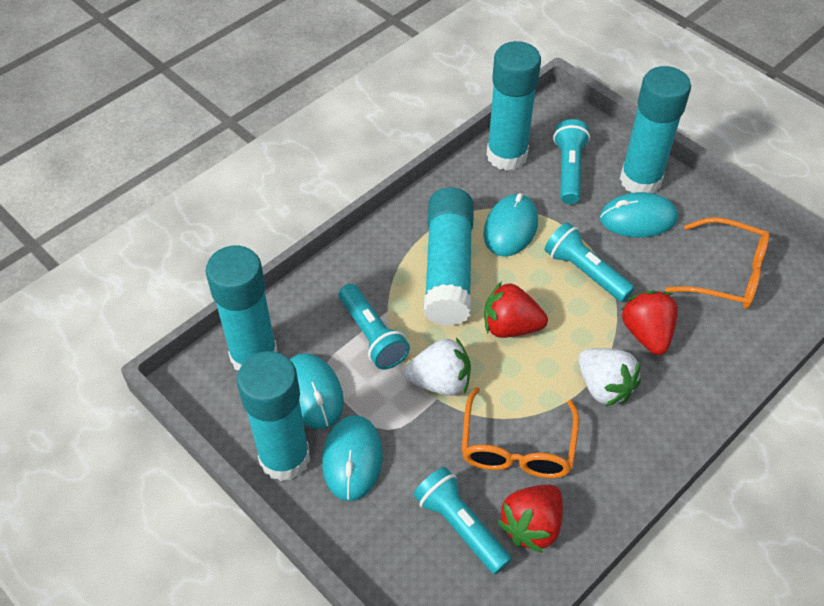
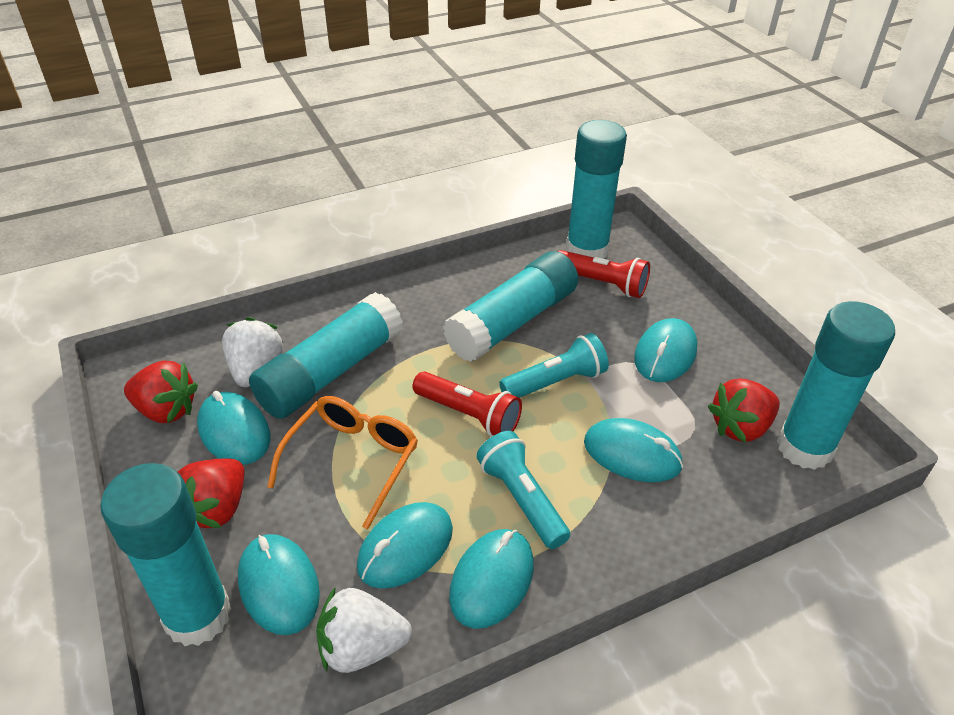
orange glasses: [462,387,579,478] [665,217,770,309] = 2 -> [267,396,418,529] = 1
red flashlight: none = 0 -> [412,371,522,437] [557,250,650,298] = 2
turquoise flashlight: [339,284,410,370] [413,467,512,574] [545,222,635,302] [553,119,590,204] = 4 -> [476,431,570,549] [499,333,609,398] = 2
turquoise mouse: [290,353,344,429] [322,415,383,501] [483,193,538,256] [600,192,678,238] = 4 -> [197,391,270,465] [238,534,320,635] [357,502,453,589] [449,529,534,629] [584,418,683,482] [634,318,698,382] = 6

